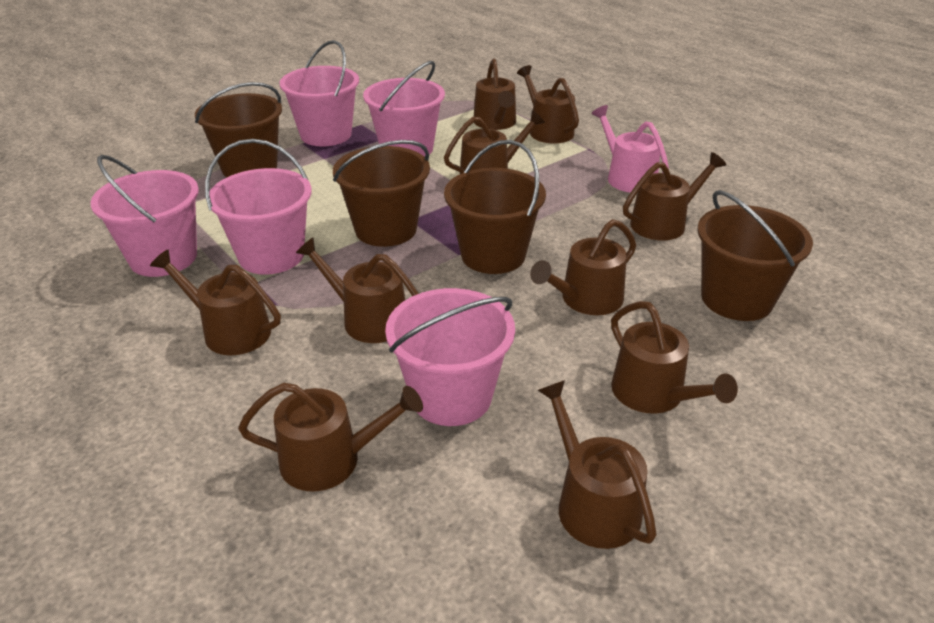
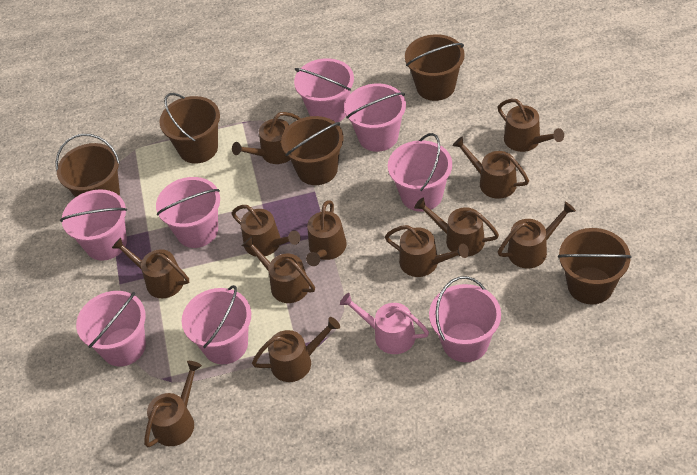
brown bucket: [195,82,282,177] [333,140,430,247] [444,140,546,274] [697,190,813,321] = 4 -> [55,134,120,197] [159,93,220,164] [281,116,344,185] [405,34,465,101] [558,228,632,304] = 5
brown watering can: [150,250,281,355] [238,383,423,492] [296,237,419,343] [444,110,545,174] [474,58,516,130] [517,65,579,144] [530,219,636,315] [537,380,657,549] [611,301,738,414] [623,152,726,240] = 10 -> [112,238,189,298] [144,361,202,447] [232,112,301,164] [232,205,301,257] [242,236,315,303] [252,317,340,382] [306,200,347,266] [385,225,469,277] [414,198,499,256] [452,137,529,199] [498,98,564,152] [498,202,576,268] = 12
pink bucket: [91,155,199,277] [205,139,312,275] [279,40,359,146] [363,61,445,157] [385,288,515,426] = 5 -> [60,189,127,261] [76,291,146,366] [156,177,220,248] [182,285,251,364] [294,58,354,122] [345,83,406,152] [388,133,452,212] [429,276,501,362] = 8

